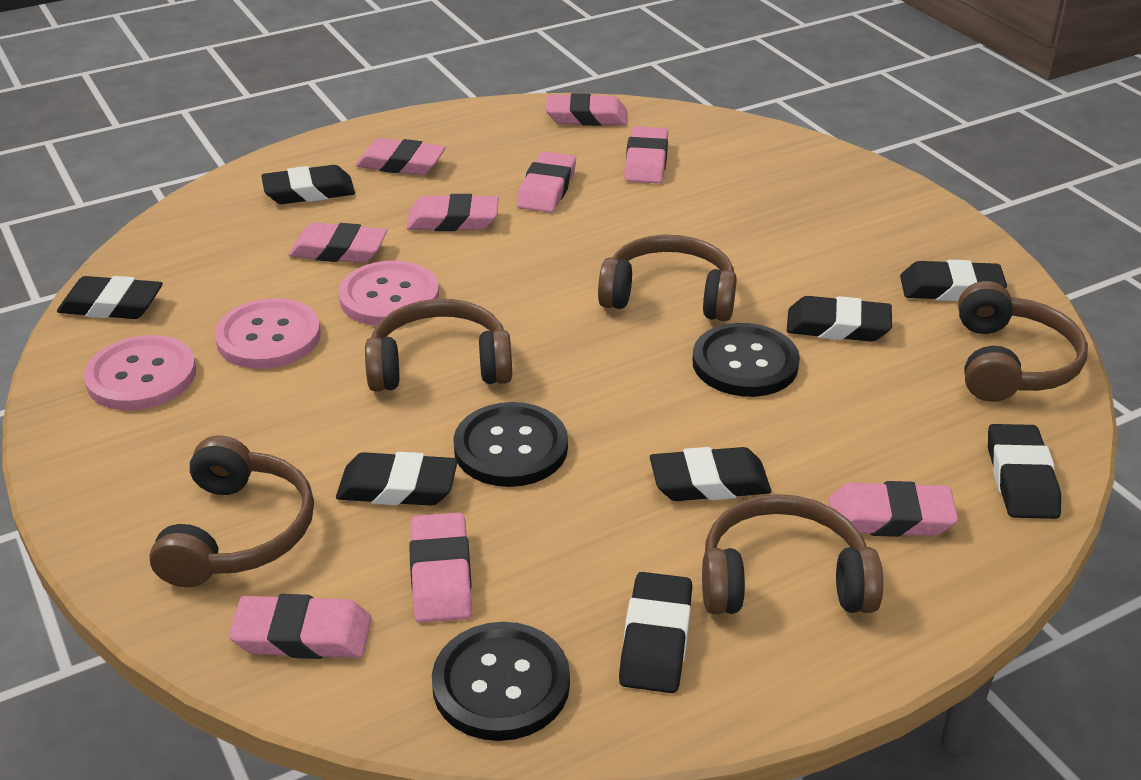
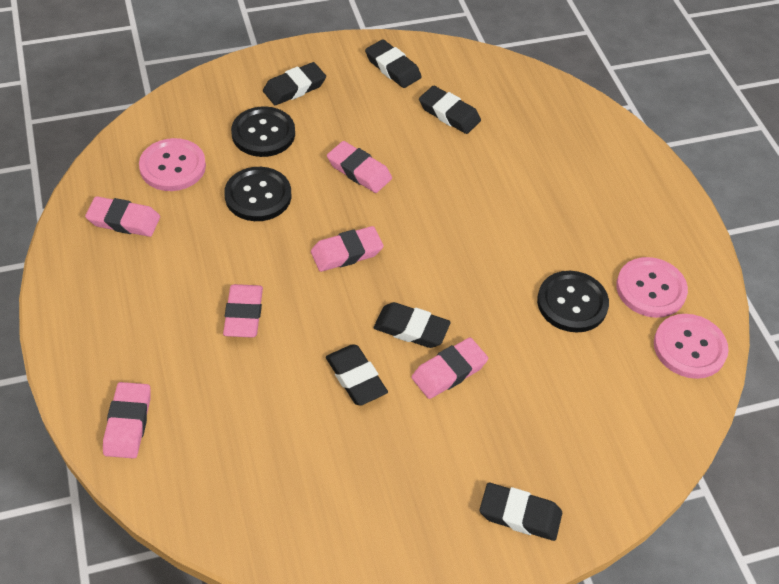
black eraser: [57,276,163,319] [261,165,355,204] [336,452,458,506] [619,572,692,693] [650,447,771,501] [787,296,892,342] [900,260,1007,301] [988,424,1061,519] = 8 -> [263,62,326,105] [326,344,388,406] [365,39,421,88] [374,302,451,348] [419,86,481,134] [480,483,562,541] = 6
brown headphones: [149,435,314,587] [365,299,512,392] [598,235,737,321] [702,494,883,614] [958,281,1088,402] = 5 -> none = 0
pink eraser: [229,594,372,659] [289,223,387,263] [355,138,445,175] [406,194,499,231] [409,512,472,623] [517,151,576,213] [546,93,627,126] [624,126,668,183] [828,481,958,537] = 9 -> [85,196,160,237] [103,382,151,459] [223,284,263,338] [311,226,384,272] [327,141,392,193] [411,337,488,399] = 6

